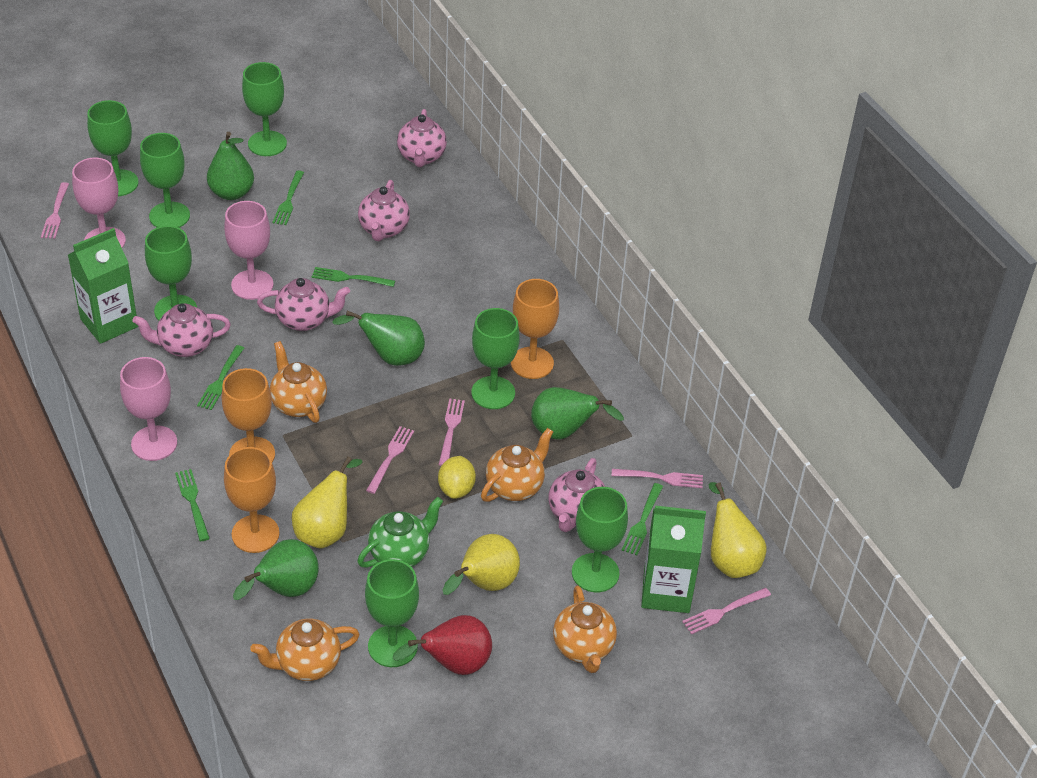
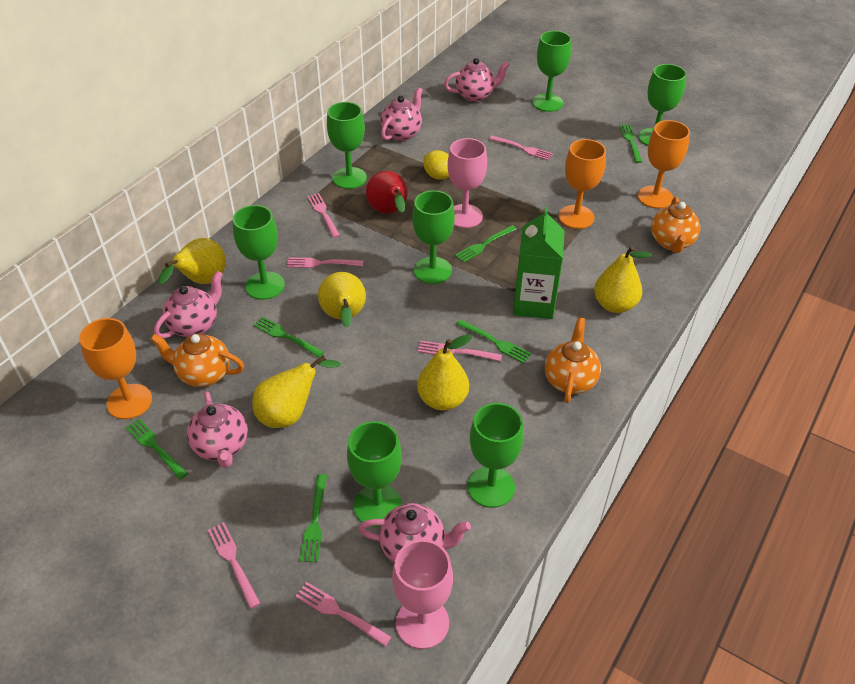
green carton: [68,228,138,344] [641,506,706,613] = 2 -> [513,207,564,319] = 1
green fork: [175,469,210,541] [197,345,244,410] [273,171,304,225] [312,267,395,287] [622,483,663,555] = 5 -> [126,418,188,480] [253,317,324,358] [300,474,327,562] [455,225,517,263] [456,319,531,363] [619,124,642,163] = 6
green pear: [207,132,254,200] [233,539,319,600] [332,311,425,366] [531,387,624,440] = 4 -> none = 0
green teapot: [357,497,443,568] = 1 -> none = 0
orange teapot: [250,619,360,681] [270,341,327,423] [481,428,553,502] [553,585,617,673] = 4 -> [150,334,244,387] [545,317,601,403] [651,197,700,253] = 3
pink fork: [41,182,69,239] [366,426,414,494] [439,398,465,466] [612,469,703,488] [682,588,771,634] = 5 -> [208,522,260,609] [287,257,363,268] [296,582,391,646] [307,193,340,238] [418,341,502,361] [489,136,553,160] = 6
pink goblet: [72,158,126,248] [120,357,177,461] [224,201,273,300] = 3 -> [392,539,453,649] [447,138,487,228] = 2
yellow pear: [292,456,363,549] [443,534,520,595] [709,482,767,578] = 3 -> [158,238,226,284] [252,355,341,428] [318,272,366,327] [417,334,472,410] [594,246,652,313] = 5

